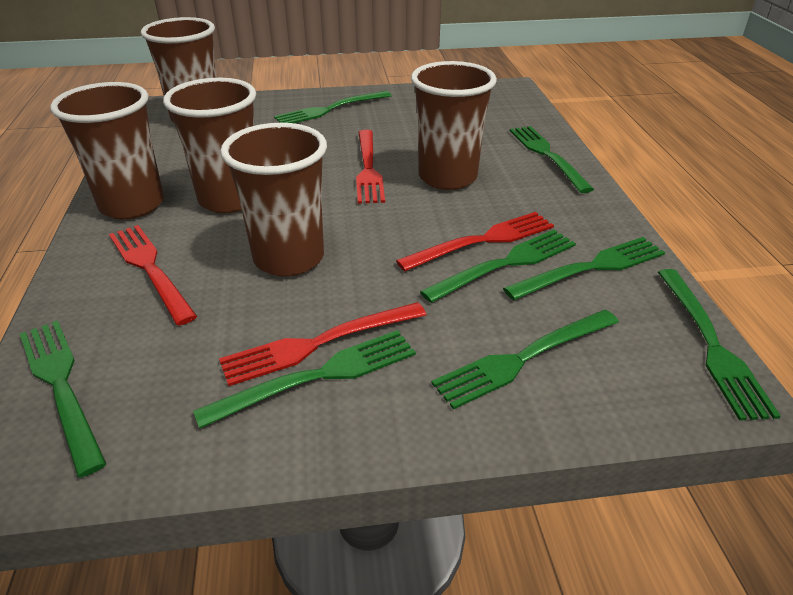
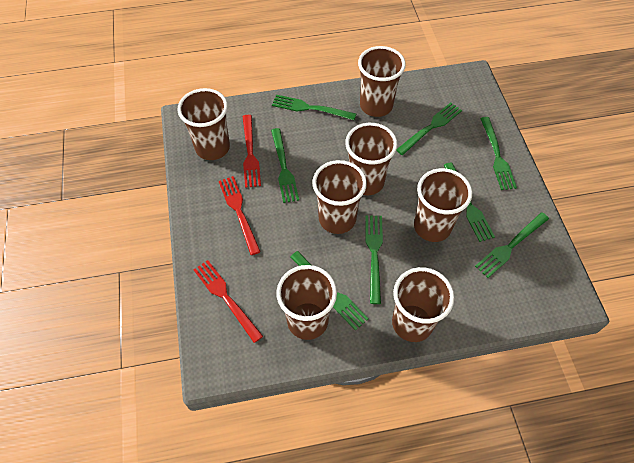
brown cup: [50,82,164,219] [141,17,217,122] [163,78,256,213] [220,123,327,277] [411,61,497,190] = 5 -> [177,88,230,160] [276,265,337,340] [312,160,367,234] [345,123,397,195] [358,46,406,117] [392,267,454,342] [414,168,472,242] = 7
red fork: [109,225,197,326] [219,302,426,386] [356,130,385,204] [396,212,554,271] = 4 -> [193,260,263,343] [219,176,261,255] [243,115,261,188] = 3

